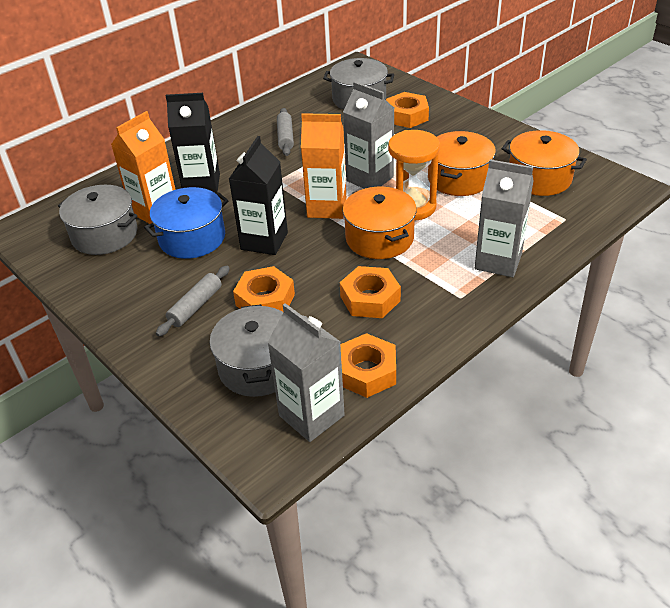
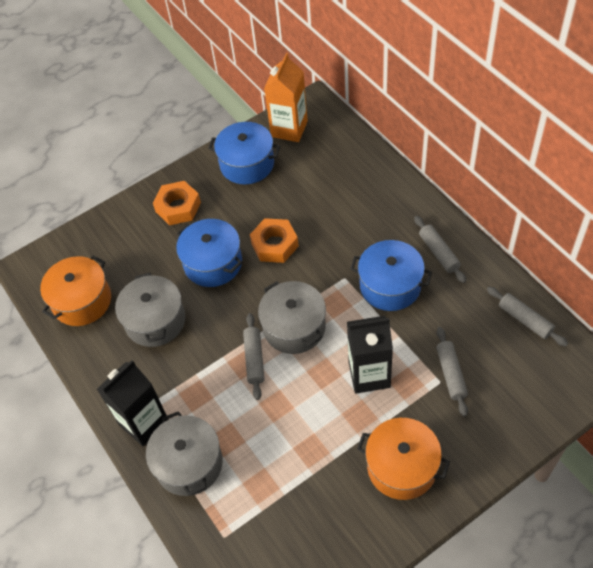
blue pot: [144,187,229,259] = 1 -> [176,219,242,287] [208,122,280,184] [350,240,432,311] = 3
grey carton: [267,303,345,442] [343,82,394,189] [475,160,534,277] = 3 -> none = 0
grey rolling pin: [156,266,230,337] [277,108,294,156] = 2 -> [243,313,265,400] [414,216,466,283] [436,327,468,416] [487,287,568,346] = 4
orange carton: [111,111,176,224] [301,113,346,219] = 2 -> [264,53,308,142] = 1
orange hourglass: [388,130,440,221] = 1 -> none = 0
orange nut: [233,266,295,312] [340,266,401,318] [340,333,396,398] [386,92,429,128] = 4 -> [153,181,201,225] [250,218,299,263] = 2
orange pot: [343,187,417,259] [428,131,496,196] [502,130,587,196] = 3 -> [40,255,111,326] [357,418,450,500] = 2

